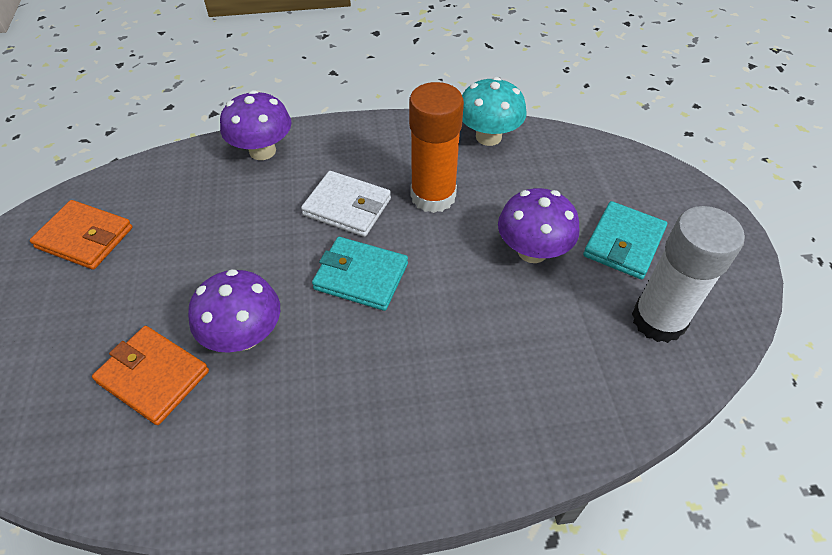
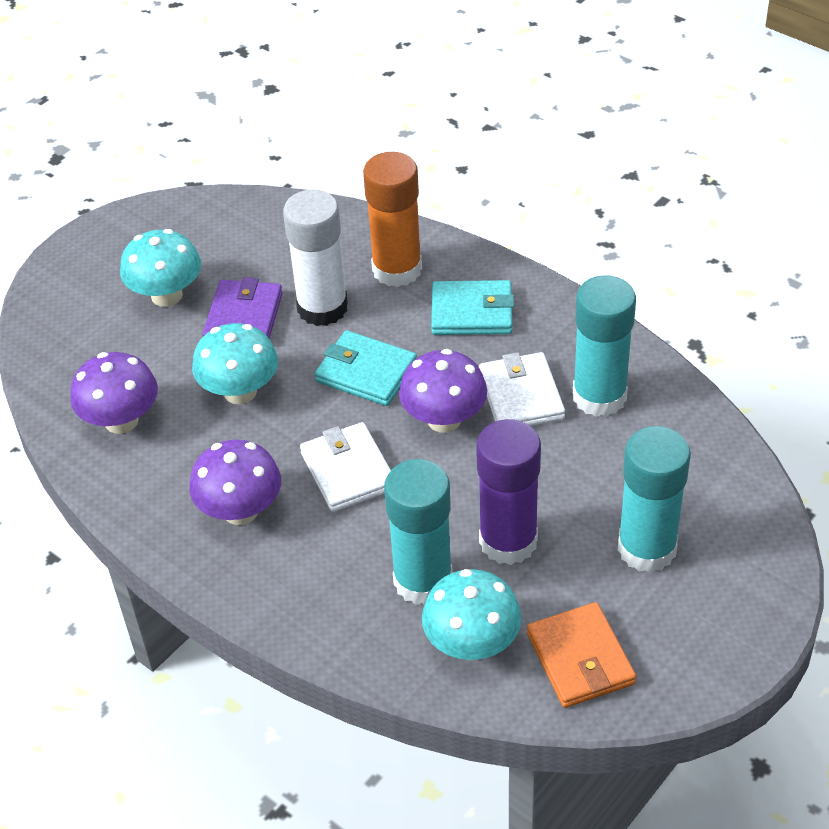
orange wallet: [30,200,133,270] [92,326,209,425] = 2 -> [527,602,636,708] = 1
purple glue stick: none = 0 -> [476,419,541,565] = 1
purple wallet: none = 0 -> [202,277,283,339] = 1
turquoise glue stick: none = 0 -> [384,459,453,605] [573,275,636,417] [618,426,691,573] = 3
turquoise mushroom: [462,77,527,146] = 1 -> [120,229,201,307] [192,323,278,404] [422,569,522,661] = 3
white wallet: [301,171,391,237] = 1 -> [300,422,391,512] [479,352,565,426] = 2

